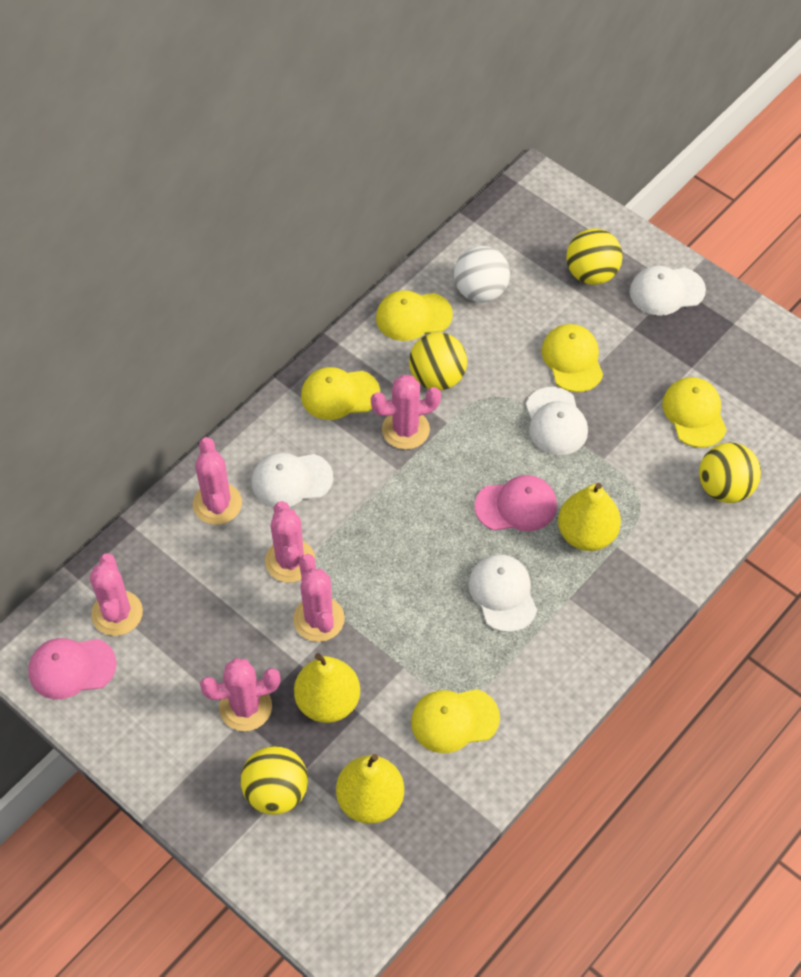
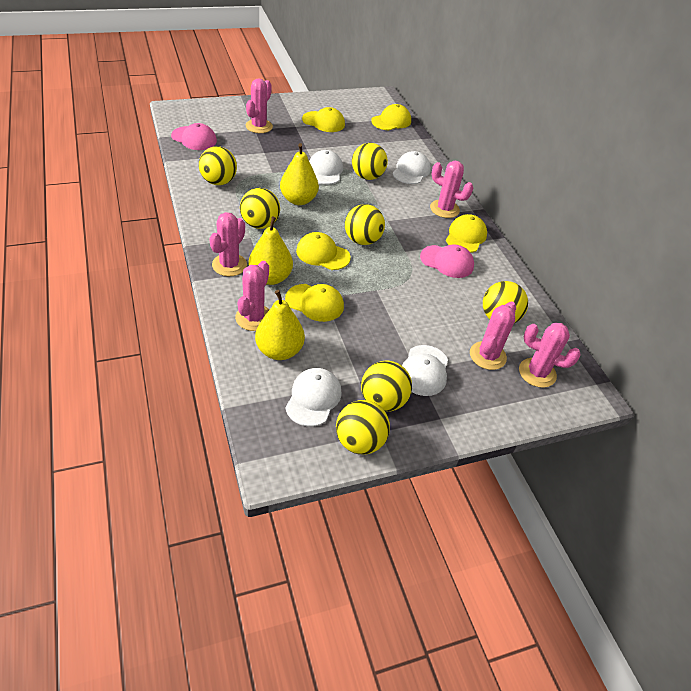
white ball: [454,246,510,302] = 1 -> none = 0
yellow ball: [241,746,308,815] [409,332,467,390] [566,228,623,285] [699,443,761,503] = 4 -> [199,146,237,185] [240,188,280,229] [336,400,390,454] [345,204,385,245] [352,143,388,180] [361,360,412,412] [483,281,528,323] = 7

